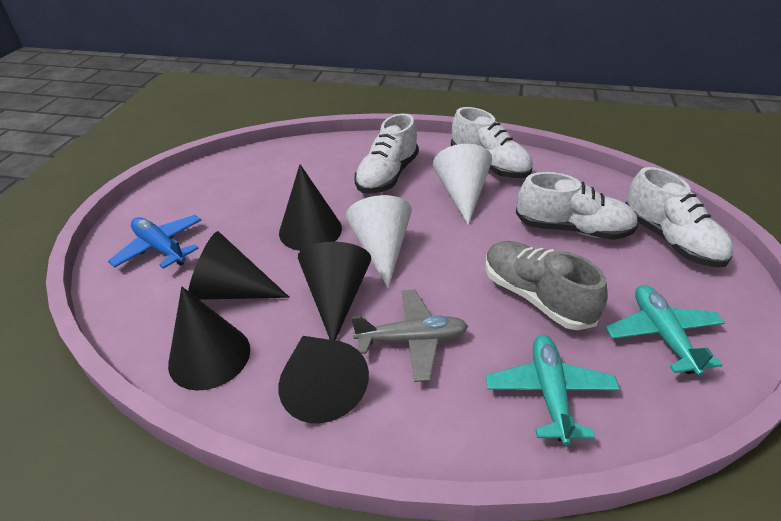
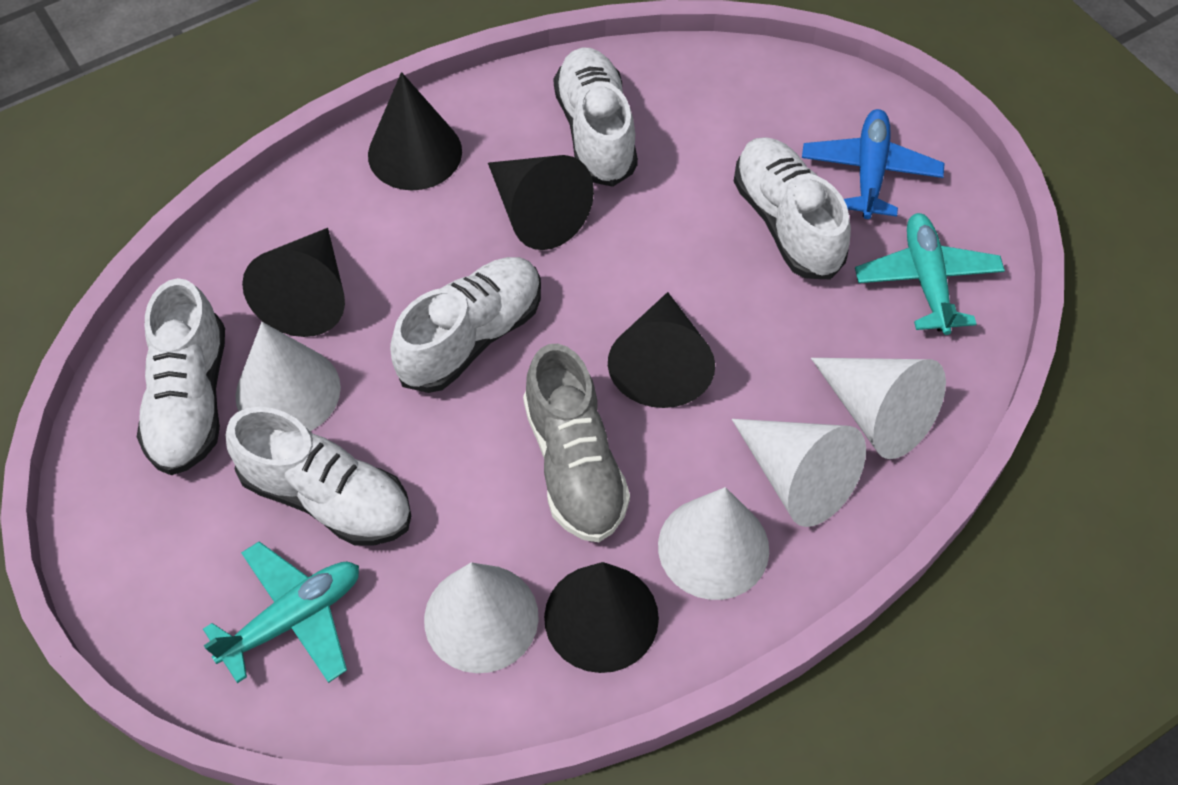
grey plane: [351,290,468,382] = 1 -> none = 0
white cone: [346,195,412,288] [433,144,492,225] = 2 -> [235,322,341,431] [424,562,539,673] [658,487,769,600] [732,419,866,527] [811,358,946,459] = 5
white shoe: [354,113,419,194] [451,107,533,178] [516,172,638,240] [625,167,734,267] = 4 -> [137,278,225,475] [226,407,411,546] [390,257,541,393] [554,48,638,187] [734,137,851,279] = 5

